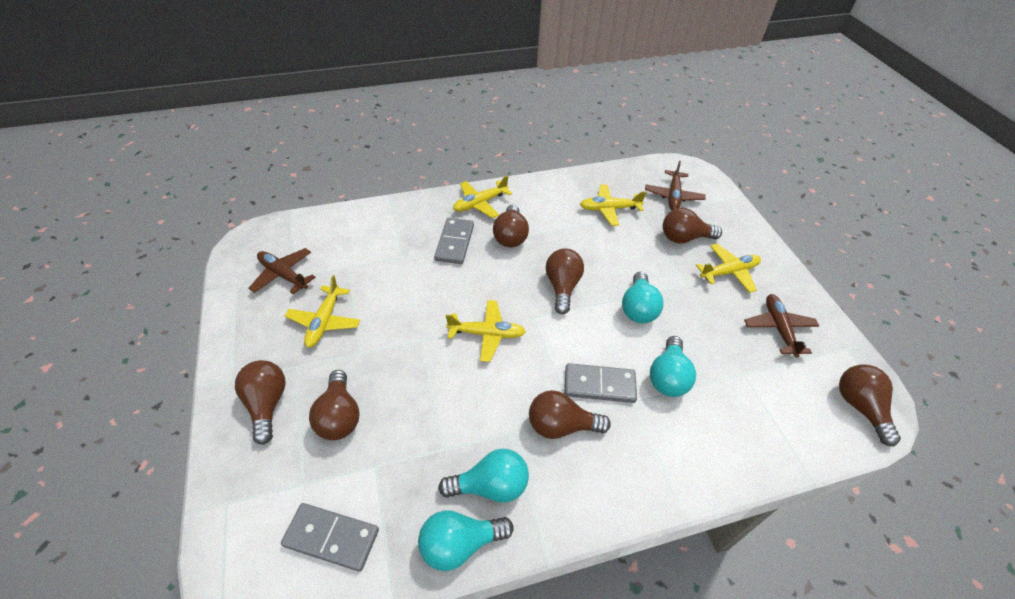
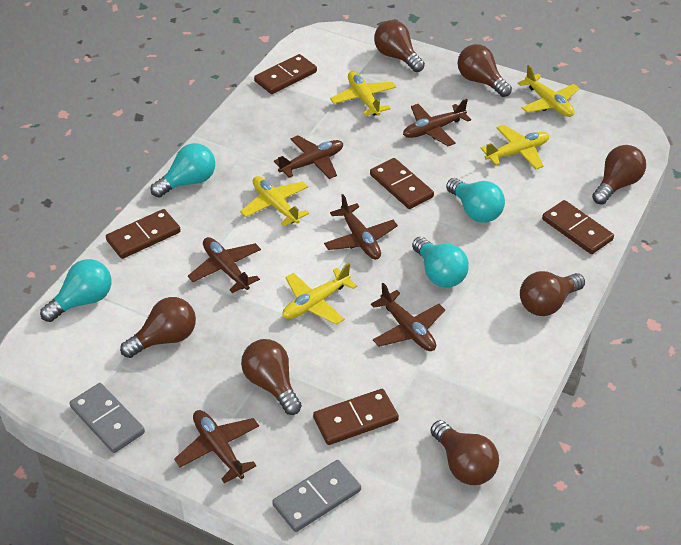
brown domino: none = 0 -> [106,209,181,259] [254,54,317,94] [313,389,399,445] [370,158,434,209] [542,200,614,254] = 5
brown plane: [248,248,316,294] [645,161,706,210] [744,294,819,358] = 3 -> [174,410,259,483] [188,237,261,293] [274,136,343,179] [324,194,398,260] [371,283,445,351] [403,99,471,146] = 6
grey domino: [281,503,379,571] [434,218,474,264] [565,363,637,403] = 3 -> [69,383,145,453] [272,460,361,532] = 2

